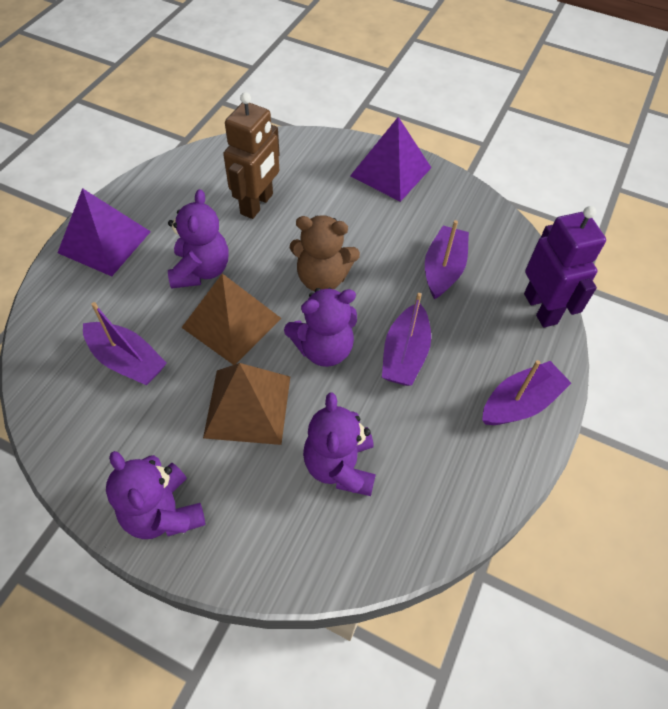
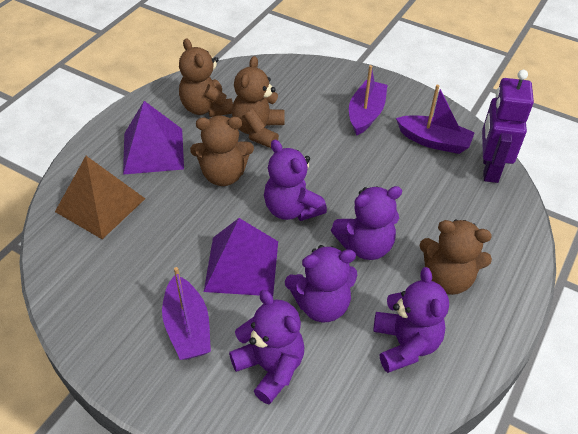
brown pyramid: [181,273,282,365] [203,363,290,445] = 2 -> [55,156,145,239] = 1
brown robot: [223,92,280,219] = 1 -> none = 0
brown teddy bear: [290,216,360,291] = 1 -> [179,38,233,117] [190,115,254,186] [232,56,284,148] [420,219,492,295] = 4
purple boat: [83,302,167,385] [382,293,431,386] [425,220,469,299] [482,360,571,425] = 4 -> [162,267,211,360] [349,65,387,135] [396,85,475,154] = 3
purple teddy bear: [106,451,205,539] [168,189,229,289] [284,288,357,367] [303,392,376,496] = 4 -> [229,290,304,405] [264,139,327,221] [285,245,357,322] [331,186,402,260] [373,267,449,373] = 5

